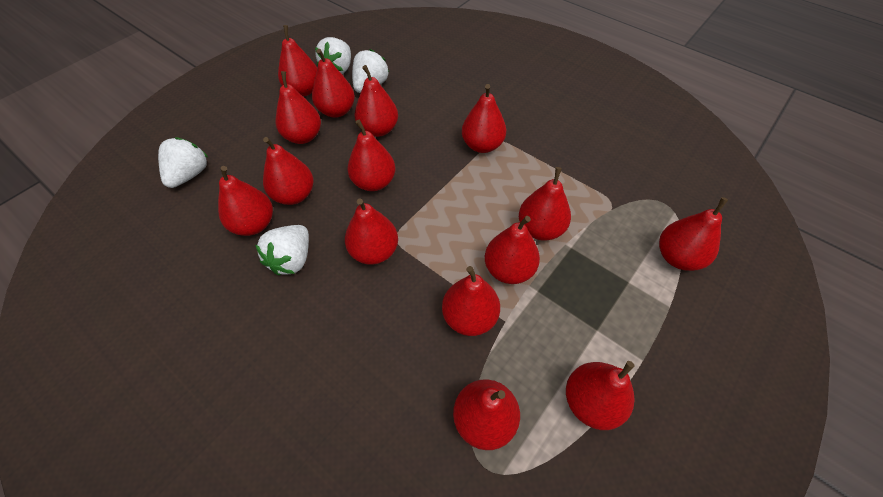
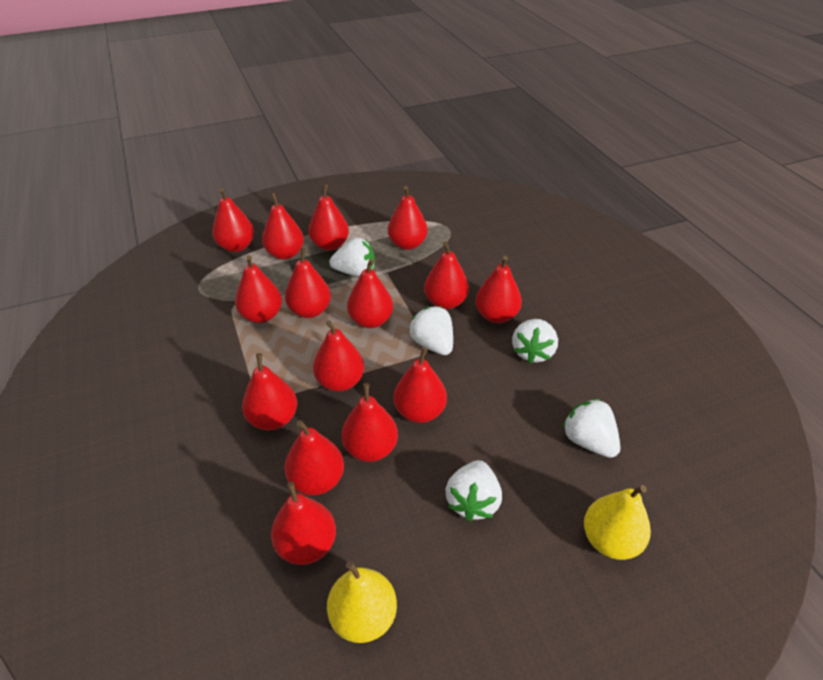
white strawberry: [158,137,208,188] [255,225,309,275] [315,37,351,74] [352,49,389,93] = 4 -> [330,238,375,277] [409,306,453,355] [445,460,502,521] [512,319,558,364] [562,399,620,458] = 5
yellow pear: none = 0 -> [327,561,397,643] [584,485,651,560] = 2

